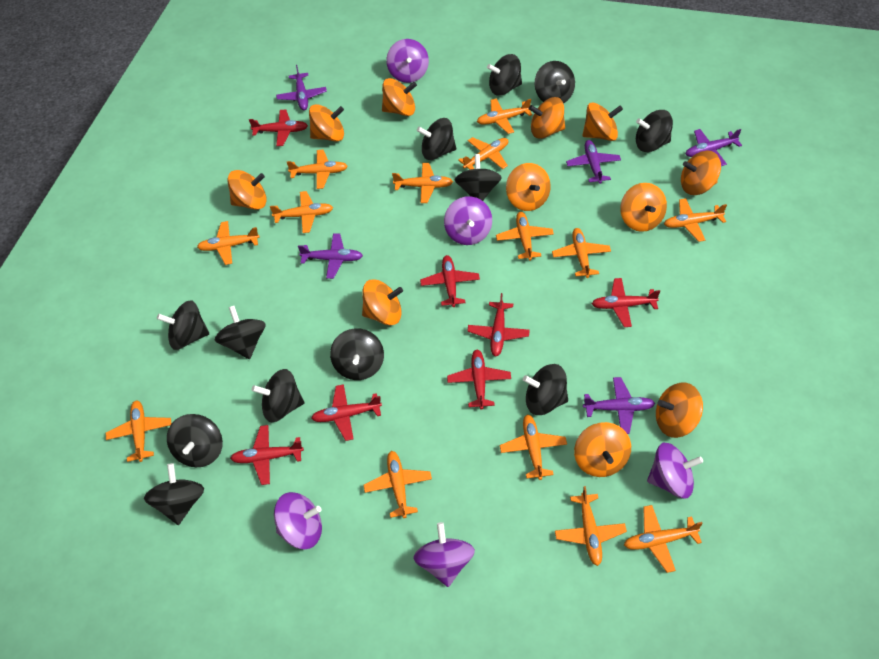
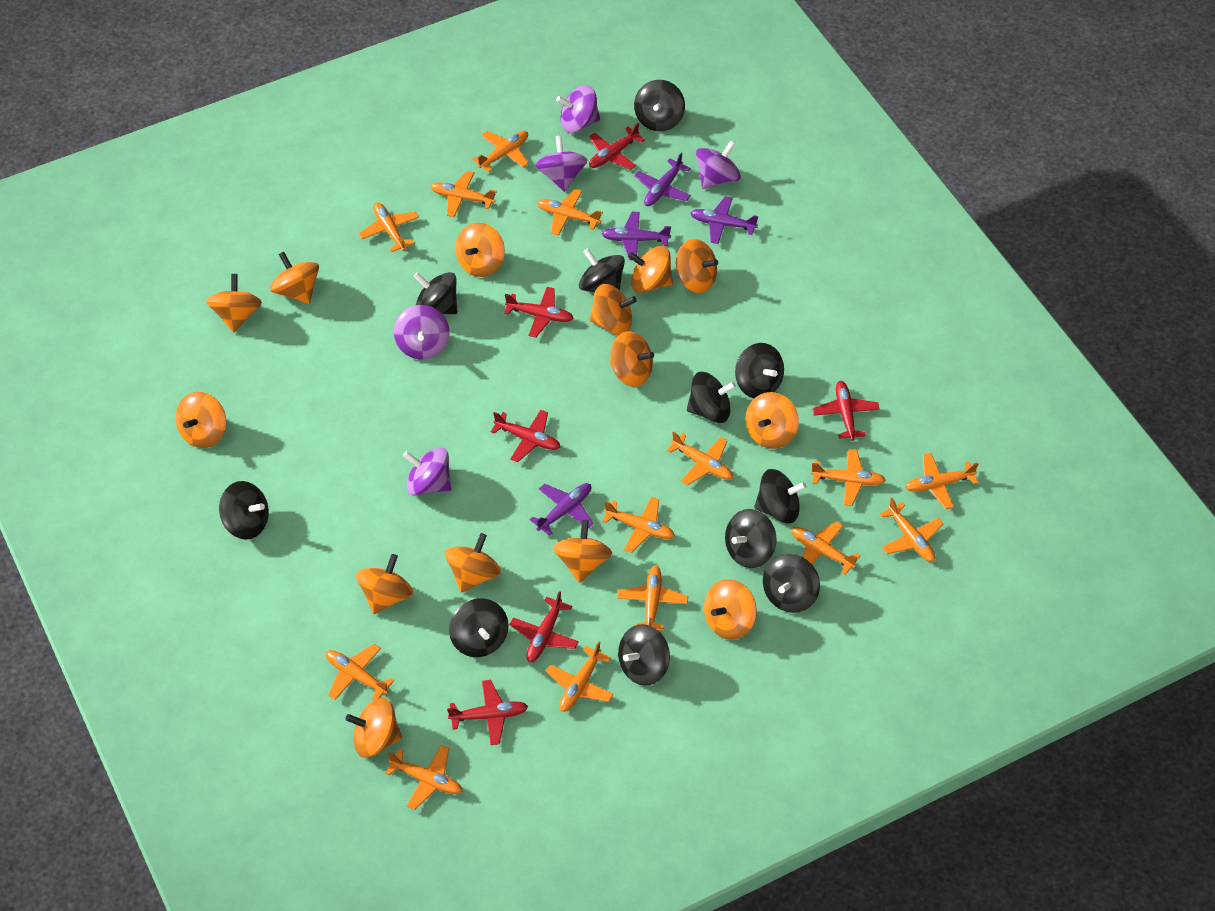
black spinning top: [144,463,204,525] [157,300,209,350] [167,414,223,467] [215,306,266,359] [252,369,304,422] [330,328,384,380] [417,118,456,160] [454,154,502,201] [487,54,522,96] [523,364,568,415] [535,61,575,103] [636,110,673,152] = 12 -> [219,481,269,540] [413,272,458,314] [449,599,509,657] [579,248,625,292] [618,624,670,686] [634,80,685,132] [687,372,736,423] [725,509,777,568] [735,343,784,398] [754,469,807,523] [763,554,820,613] = 11
orange spinning top: [227,170,267,210] [309,104,344,141] [362,279,403,325] [382,78,417,116] [506,163,551,211] [529,97,565,139] [574,422,631,477] [583,102,623,141] [620,183,667,232] [656,382,703,438] [681,151,721,195] = 11 -> [175,392,227,448] [206,274,262,332] [270,252,319,304] [345,698,402,758] [356,554,413,614] [445,533,501,593] [456,223,505,277] [553,520,612,583] [590,284,637,335] [610,331,654,387] [628,246,673,293] [676,239,718,293] [704,579,757,640] [745,392,799,449] = 14
purple plane: [276,65,327,110] [298,234,363,279] [566,140,621,184] [583,377,655,434] [686,129,742,166] = 5 -> [530,483,594,536] [602,212,671,260] [634,153,691,206] [690,196,758,244] = 4
red plane: [230,425,304,485] [249,110,308,146] [311,384,382,441] [420,255,480,307] [447,350,511,410] [467,293,530,356] [592,278,660,327] = 7 -> [447,680,528,745] [491,409,560,462] [504,287,574,337] [510,591,579,662] [589,123,645,170] [812,381,880,441] = 6

